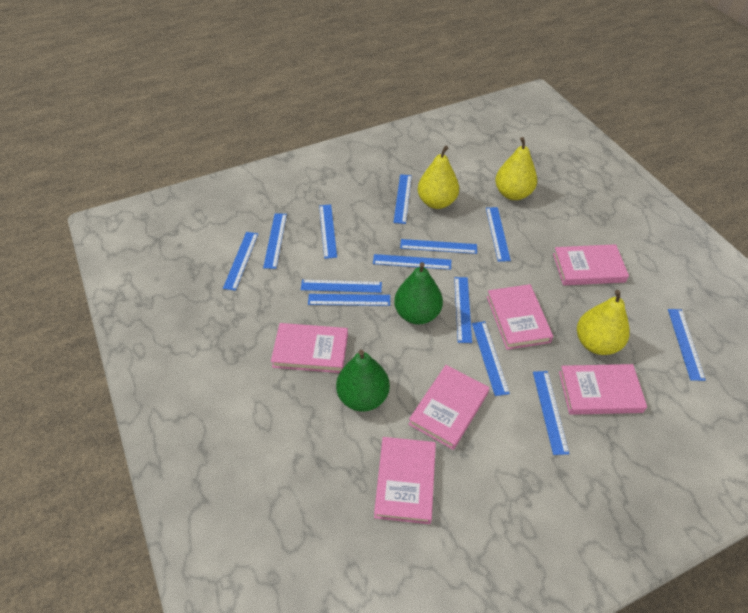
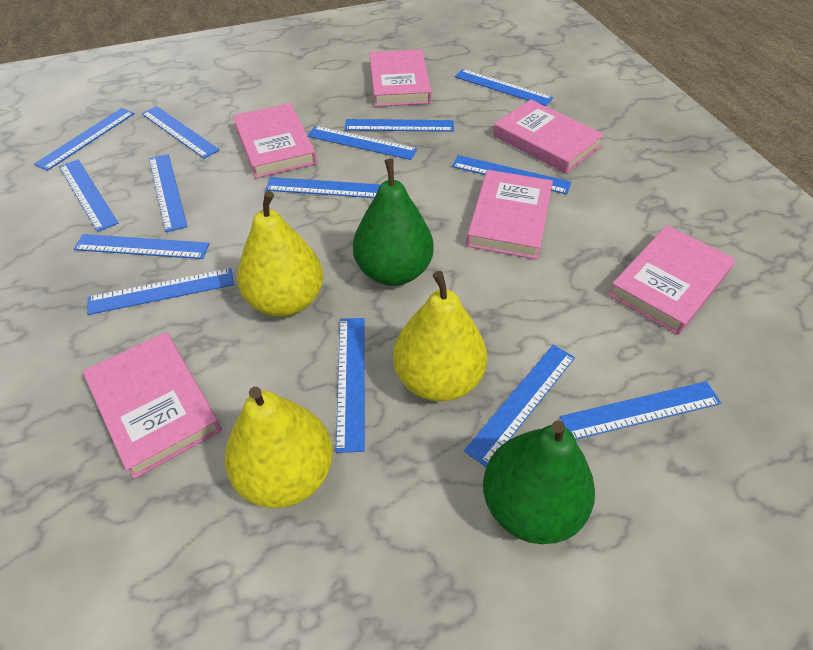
blue ruler: [223,232,258,291] [263,213,287,269] [301,280,382,293] [308,294,390,306] [319,204,337,259] [373,254,451,270] [393,174,412,224] [400,239,477,254] [454,277,472,343] [472,321,510,396] [486,207,511,262] [533,371,569,455] [668,309,706,381] = 13 -> [34,108,135,171] [59,159,118,232] [74,234,210,259] [87,268,234,315] [142,106,220,159] [149,154,188,232] [265,177,381,198] [307,126,417,160] [336,318,365,453] [344,119,454,132] [452,155,571,194] [455,69,553,106] [464,345,575,467] [560,381,721,440] = 14

